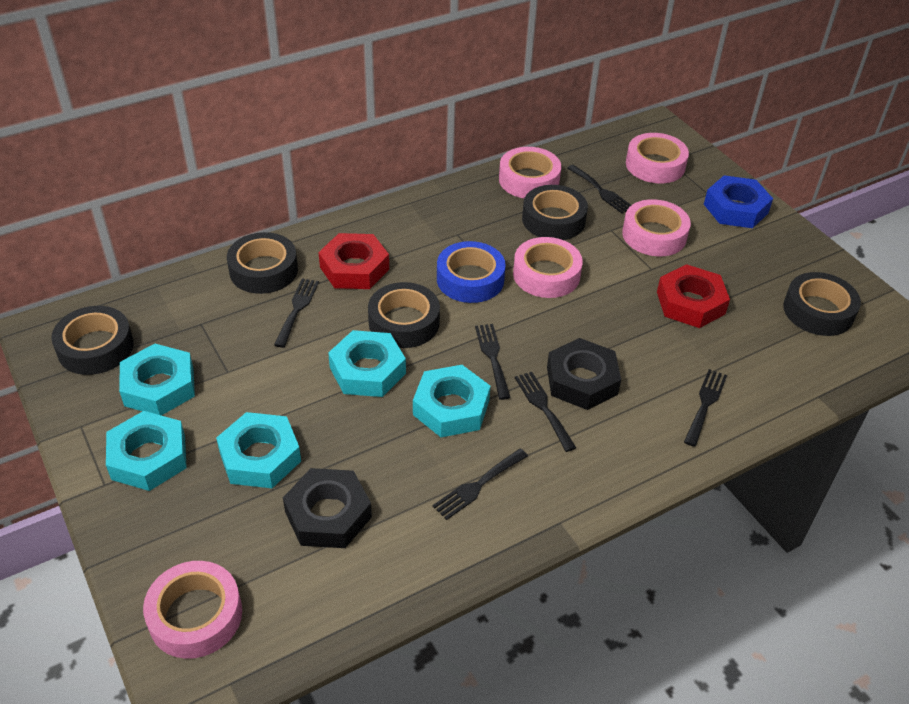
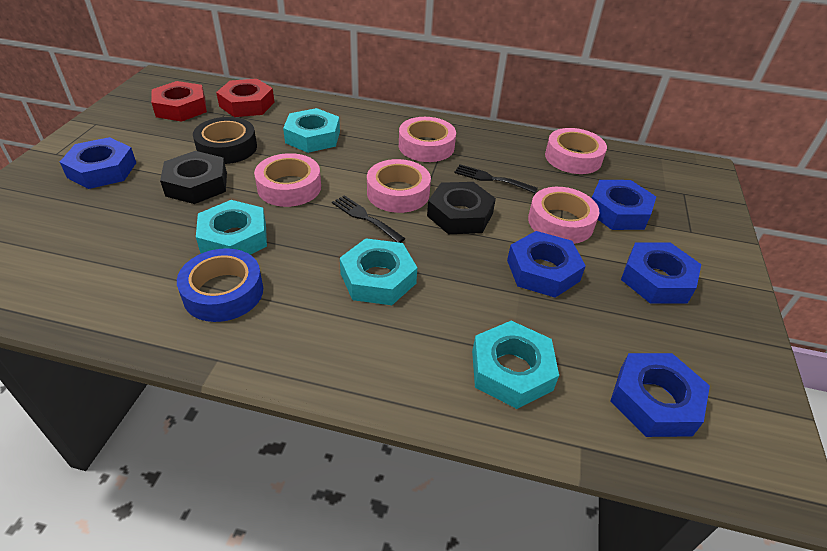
black fork: [274,278,319,348] [433,448,528,520] [475,324,511,400] [515,372,576,452] [567,165,631,214] [684,369,727,447] = 6 -> [332,195,405,243] [454,164,538,193] = 2
black tape: [51,306,134,375] [227,232,298,294] [368,282,440,348] [522,185,588,240] [783,272,861,336] = 5 -> [193,117,257,164] = 1
blue nut: [704,175,773,228] = 1 -> [60,137,136,189] [507,231,586,298] [592,180,656,230] [610,353,710,437] [621,242,701,303] = 5
turquoise nut: [106,411,187,491] [119,344,195,416] [216,412,301,488] [328,330,406,397] [413,365,490,437] = 5 -> [196,200,267,255] [283,108,340,153] [340,238,417,305] [472,321,559,409] = 4

